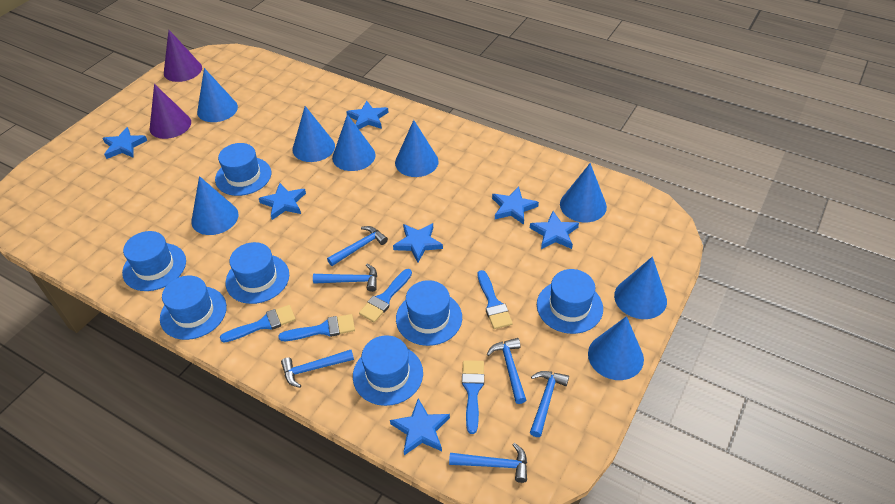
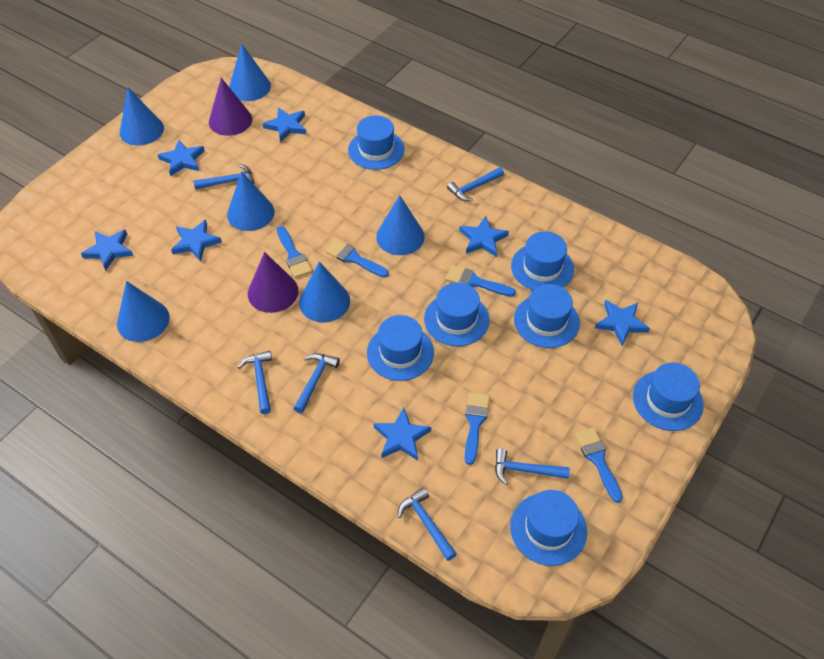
blue cone: [191,176,238,235] [197,68,238,122] [293,106,335,162] [332,114,376,171] [395,120,439,177] [560,163,607,222] [588,316,644,380] [614,257,667,319] = 8 -> [117,281,169,342] [120,88,164,146] [227,171,275,231] [229,44,271,101] [299,261,350,322] [376,195,425,255] = 6

